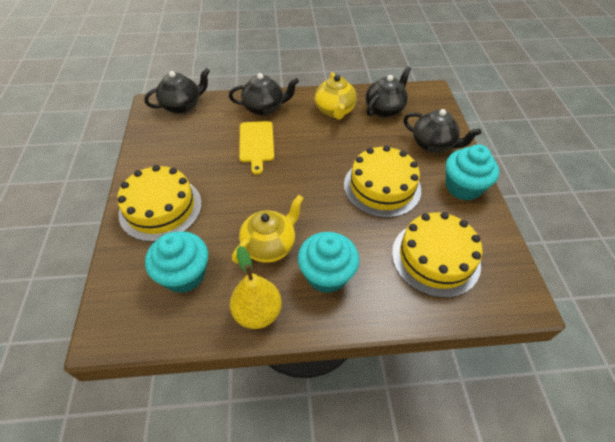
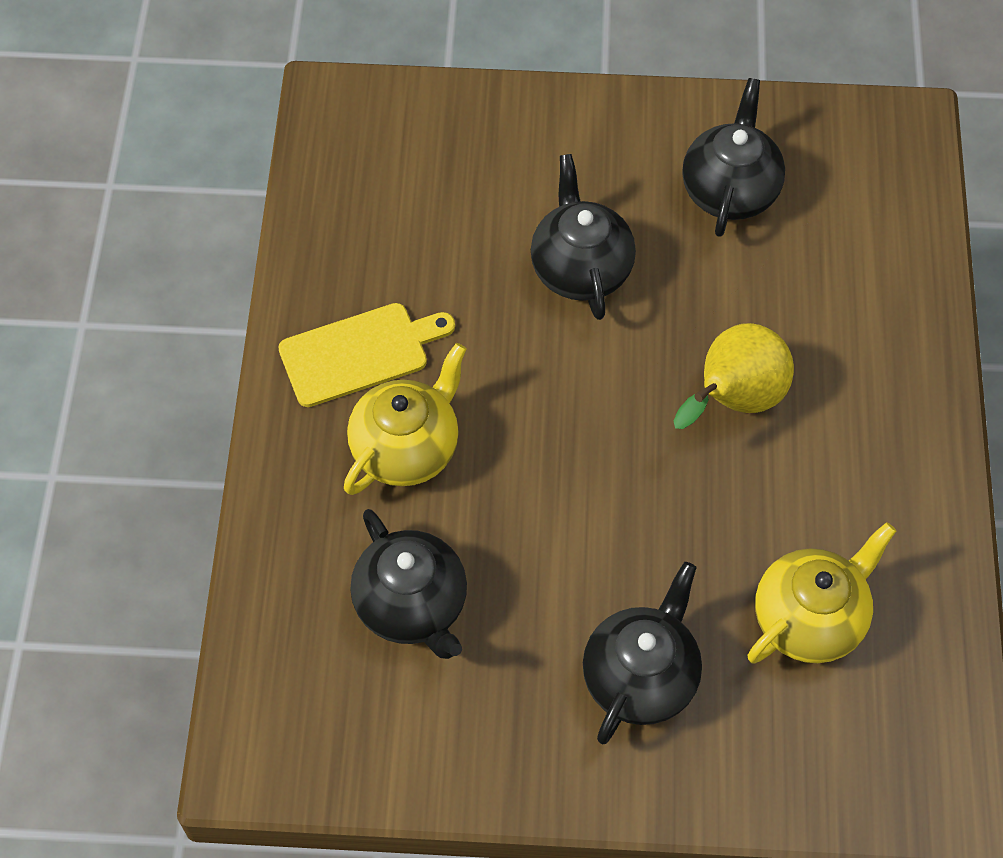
turquoise cupcake: [145,231,208,293] [298,232,359,293] [446,144,499,201] = 3 -> none = 0
yellow cake: [117,165,202,242] [344,145,421,218] [392,212,483,298] = 3 -> none = 0

